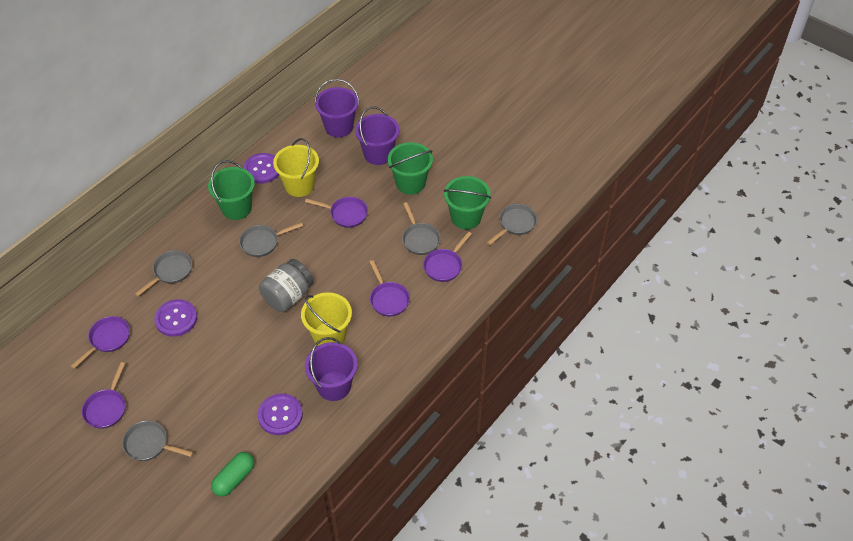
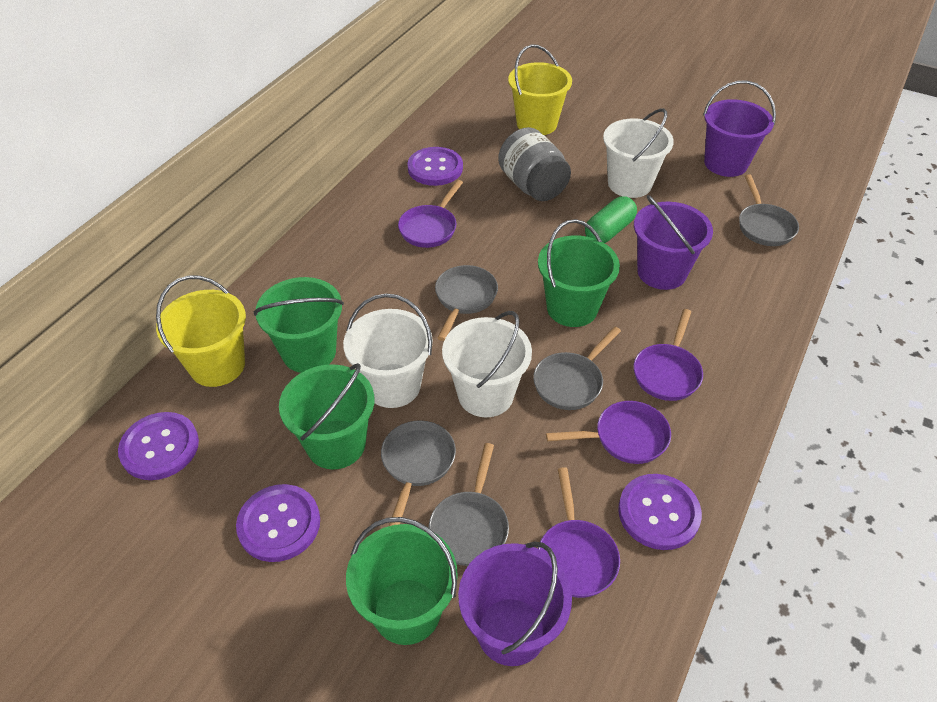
green bucket: [208,160,255,220] [388,142,433,195] [443,176,491,229] = 3 -> [254,277,344,373] [279,363,374,469] [346,517,458,645] [538,219,620,327] = 4
purple button: [154,299,197,337] [243,153,279,184] [258,394,303,435] = 3 -> [118,412,199,480] [236,484,320,562] [407,147,463,186] [618,474,702,550] = 4
purple pan: [71,316,130,369] [82,362,125,429] [305,197,368,228] [369,260,410,316] [423,231,472,282] = 5 -> [398,180,463,248] [538,467,620,598] [546,401,671,464] [633,309,703,401] = 4
white bucket: none = 0 -> [343,293,433,408] [442,311,532,417] [603,108,674,198] = 3

